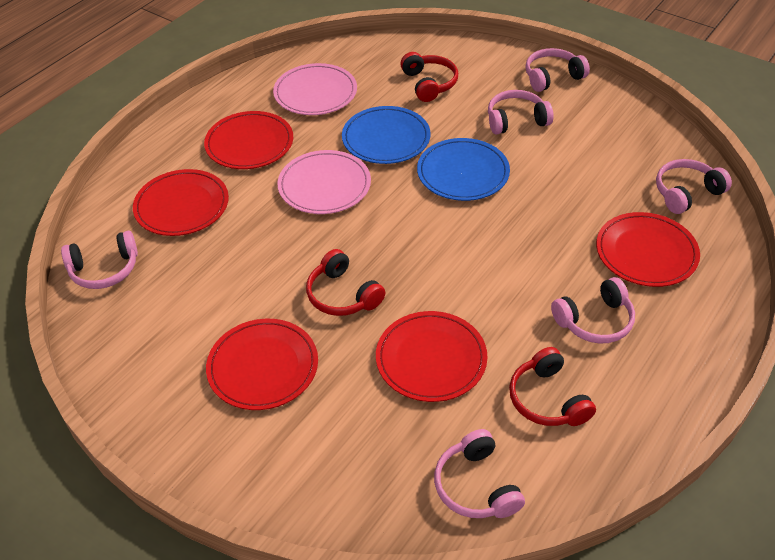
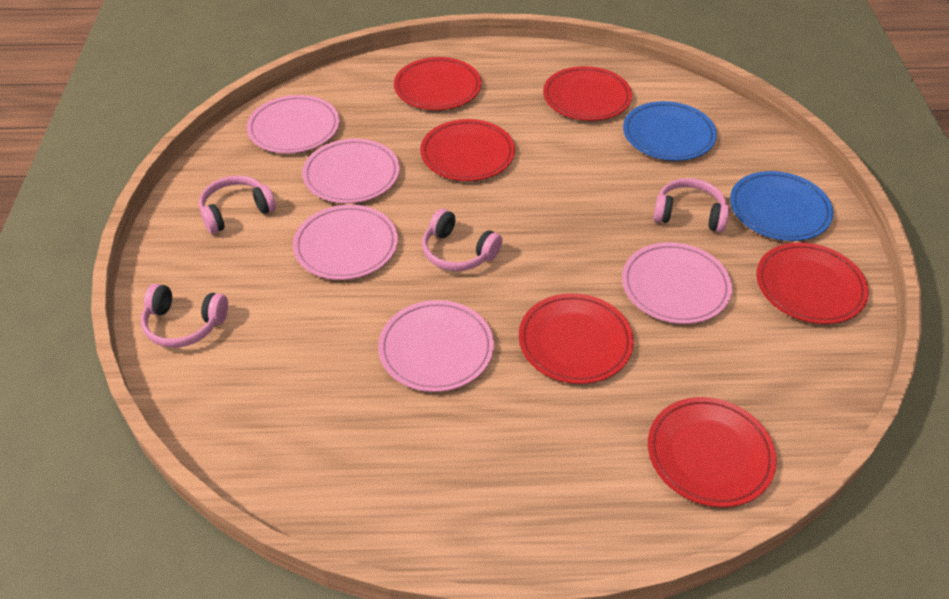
pink headphones: [61,231,138,289] [434,429,525,518] [488,90,554,134] [525,48,590,92] [551,277,635,344] [656,159,732,214] = 6 -> [141,284,228,348] [199,175,276,234] [422,209,502,271] [653,178,729,232] = 4
pink plate: [273,63,357,115] [277,150,371,214] = 2 -> [247,95,339,153] [293,205,398,280] [302,138,400,203] [378,300,494,392] [622,242,732,324] = 5
red headphones: [306,249,385,316] [400,52,458,102] [509,347,596,426] = 3 -> none = 0
red plate: [133,169,229,236] [204,111,293,169] [206,319,318,410] [376,311,487,402] [596,212,700,287] = 5 -> [394,57,482,110] [420,119,515,181] [518,293,634,384] [543,66,632,121] [648,397,777,507] [756,242,869,324] = 6

